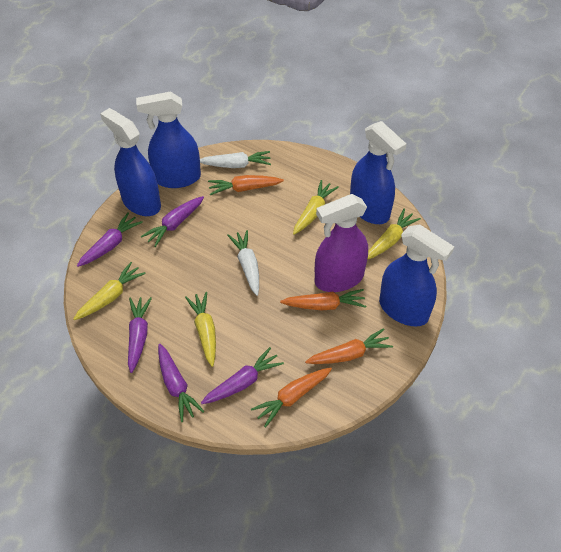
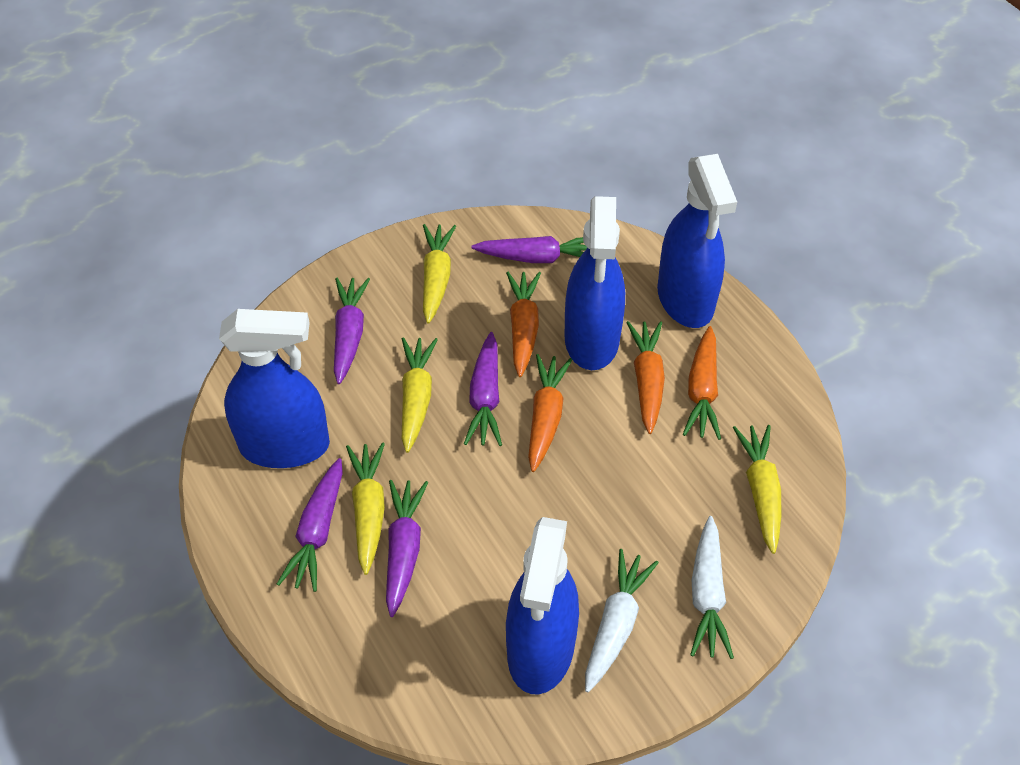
purple spray bottle: [315,194,368,292] = 1 -> none = 0

